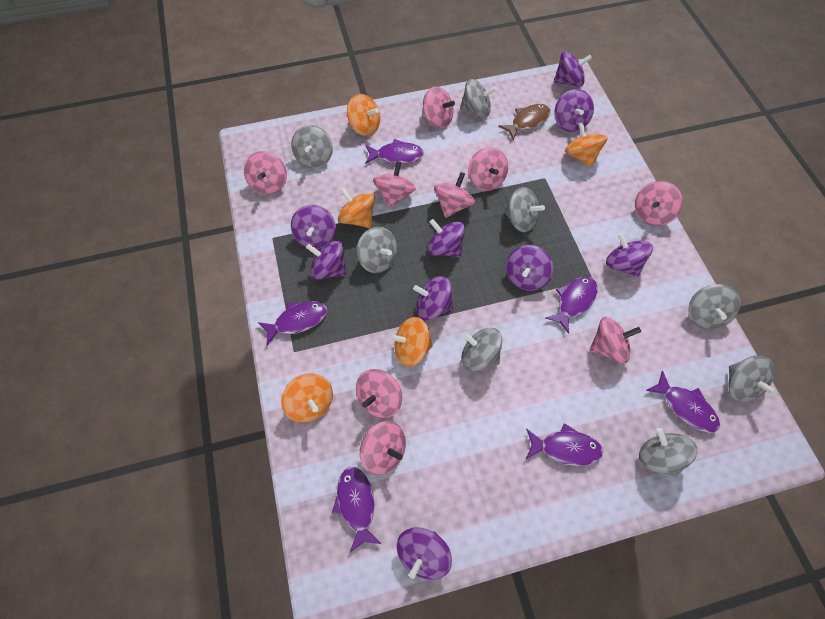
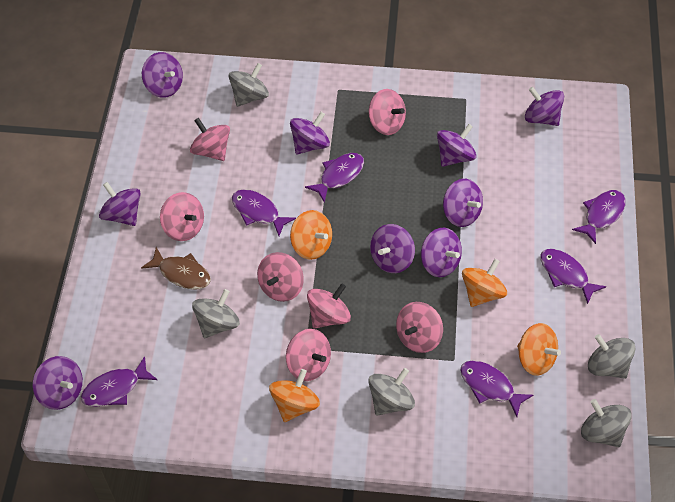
grey spinning top: [291,125,333,168] [357,227,397,273] [460,79,497,117] [461,328,502,371] [504,187,545,232] [639,428,698,477] [688,284,740,329] [728,355,777,402] = 8 -> [192,289,240,338] [228,63,269,107] [368,368,415,416] [581,399,632,447] [588,334,636,379] = 5
orange spinning top: [281,373,333,422] [338,188,375,228] [347,94,380,136] [390,317,433,367] [565,122,607,167] = 5 -> [269,369,320,422] [290,210,332,260] [462,259,507,307] [517,323,561,376] = 4
pink spinning top: [244,151,287,195] [356,369,402,418] [360,421,406,475] [373,161,416,208] [423,87,455,128] [434,172,475,218] [468,147,508,191] [590,317,641,363] [635,181,683,226] = 9 -> [160,192,204,241] [190,118,230,161] [257,252,304,302] [286,329,331,381] [307,283,351,328] [369,89,406,135] [396,302,443,353] = 7

